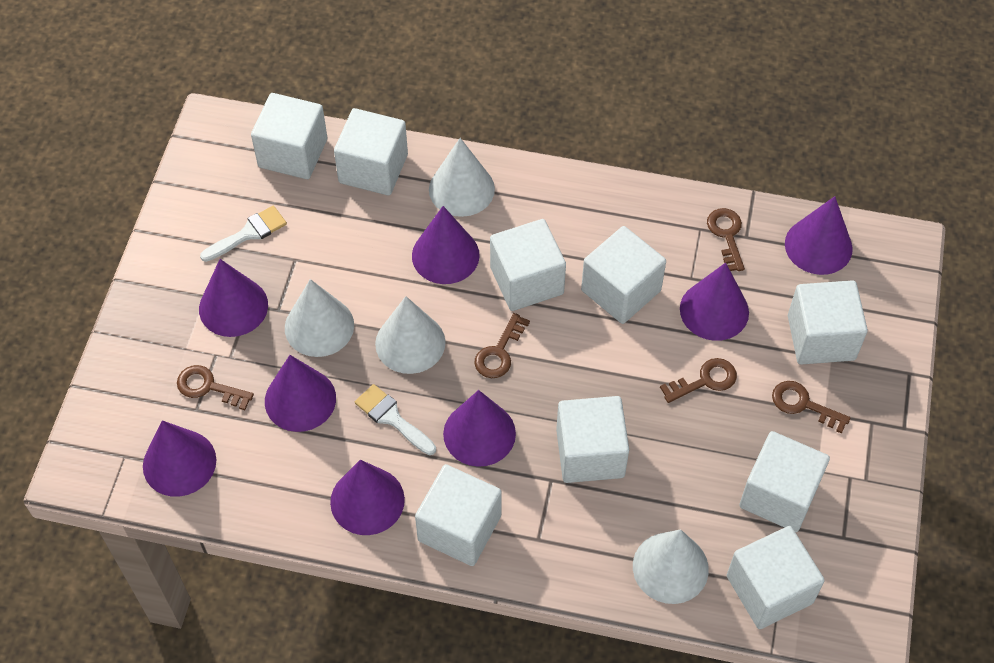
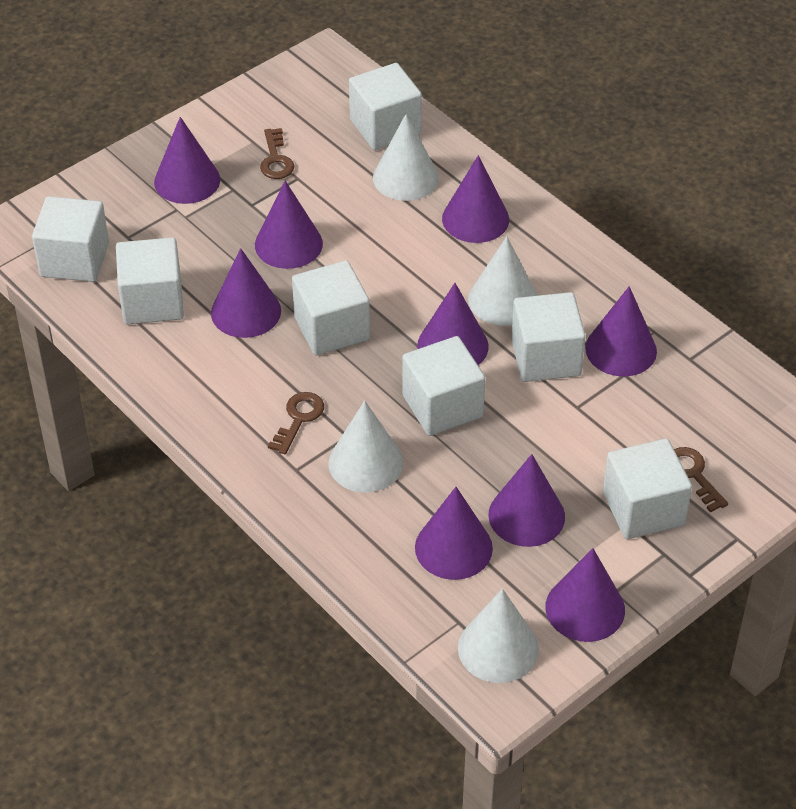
brown key: [177,365,254,410] [474,313,530,378] [660,358,737,403] [707,208,745,271] [772,381,850,434] = 5 -> [260,128,294,179] [268,392,324,454] [674,447,728,513] = 3
purple cone: [143,420,216,497] [199,259,268,337] [265,355,336,432] [330,460,405,535] [412,206,480,284] [443,390,516,467] [680,263,749,341] [785,196,853,275] = 8 -> [154,117,220,204] [211,248,281,338] [255,181,323,269] [415,487,493,580] [417,283,489,365] [442,155,509,243] [488,454,565,547] [545,548,625,642] [585,286,657,376] = 9
white brush: [200,206,287,262] [355,384,436,455] = 2 -> none = 0
white cube: [251,93,327,179] [334,108,408,195] [415,464,502,566] [490,219,566,311] [556,396,629,483] [581,226,666,324] [727,526,825,629] [739,431,830,532] [788,280,868,365] = 9 -> [32,196,109,282] [116,237,184,325] [292,260,370,356] [349,63,422,150] [402,336,485,436] [511,292,586,382] [603,438,692,539] = 7

